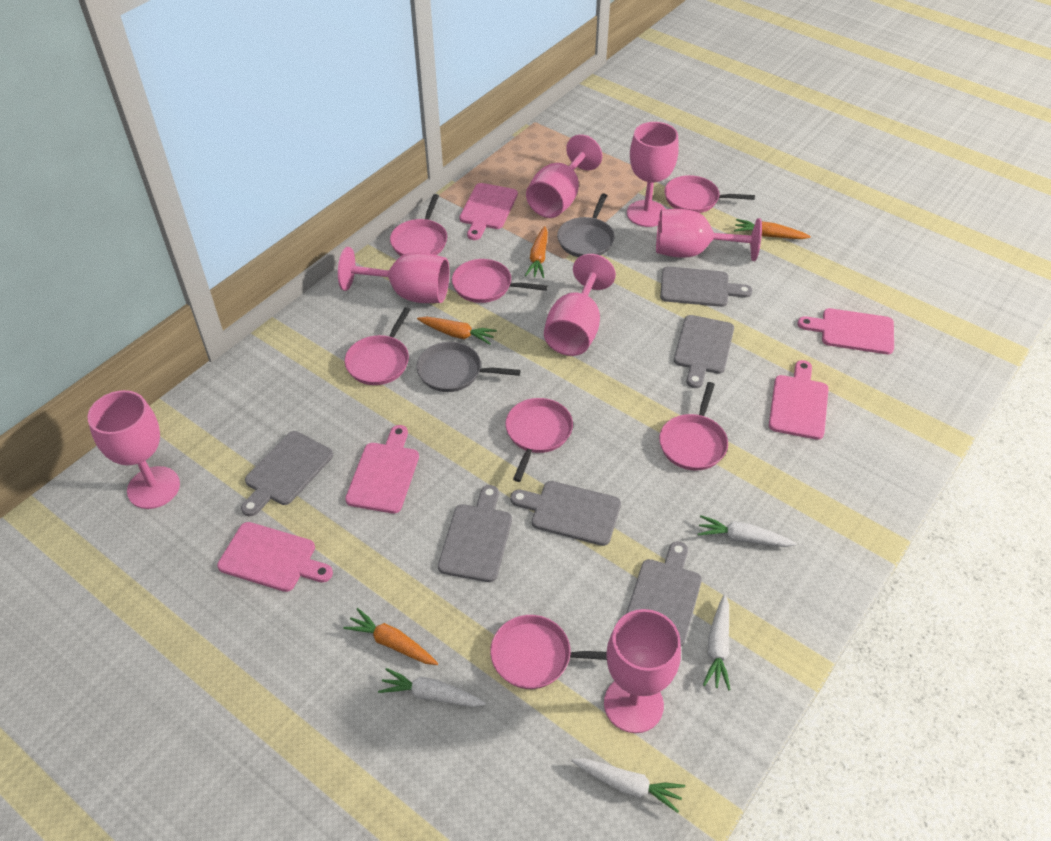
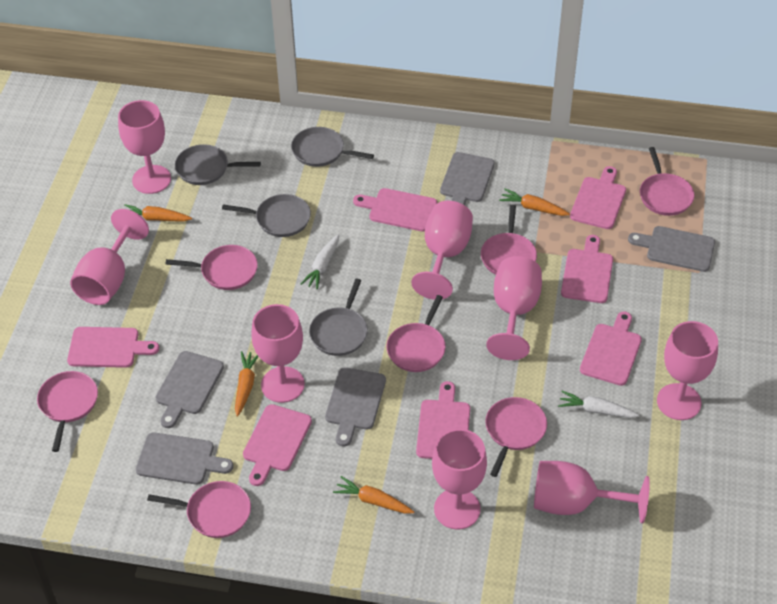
grey cutting board: [241,431,333,516] [438,485,512,582] [510,481,621,546] [626,541,702,646] [660,266,753,307] [674,315,734,388] = 6 -> [136,432,233,485] [156,351,224,428] [325,367,386,446] [440,152,495,205] [628,226,715,272] = 5
grey pan: [417,342,521,392] [557,193,615,257] = 2 -> [175,144,261,185] [222,194,311,237] [291,127,374,167] [309,279,368,356] = 4
pink cutting board: [217,522,333,592] [345,425,419,513] [459,183,518,240] [769,360,829,440] [797,308,894,354] = 5 -> [67,327,159,368] [243,404,312,486] [353,188,437,232] [416,381,470,459] [561,235,613,303] [570,166,626,229] [580,311,642,386] = 7
pink goblet: [87,390,180,509] [338,247,449,303] [526,134,602,218] [544,254,616,356] [604,609,681,733] [627,122,679,227] [656,209,762,261] = 7 -> [70,209,149,305] [118,100,171,194] [251,304,305,403] [411,201,473,300] [432,429,487,529] [486,256,542,360] [534,461,650,523] [657,321,718,420] = 8
white carrot: [378,668,486,707] [571,758,685,813] [698,515,797,547] [703,594,730,690] = 4 -> [301,234,339,289] [558,391,640,418] = 2

